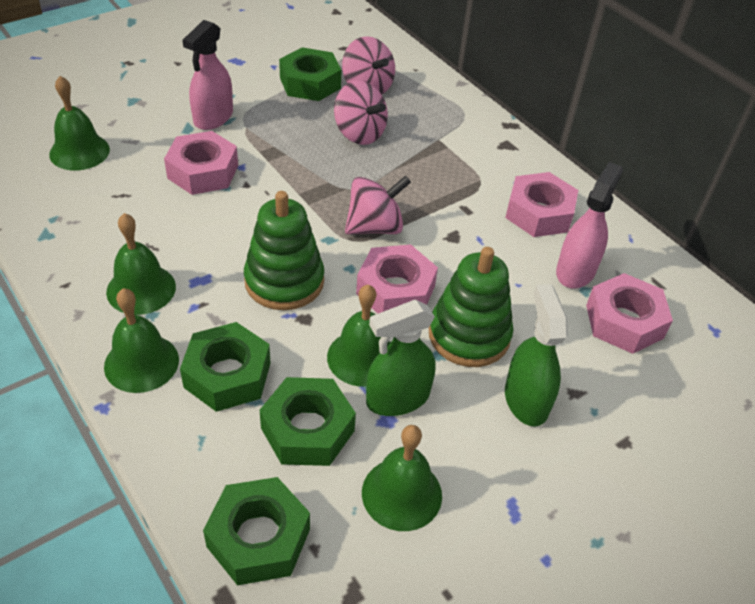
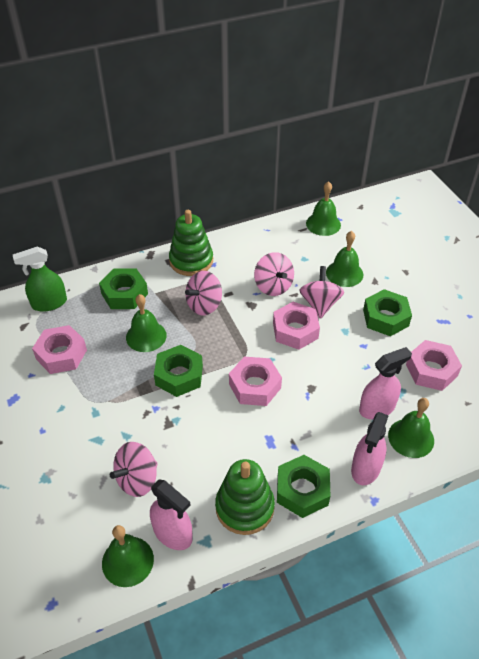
green spray bottle: [366,300,435,416] [505,284,568,427] = 2 -> [13,246,67,312] = 1
pink spinning top: [334,80,388,145] [342,36,395,94] [345,176,411,234] = 3 -> [110,442,158,497] [185,271,222,315] [254,252,294,296] [299,266,344,319] = 4
pink spray bottle: [182,20,233,130] [556,162,623,289] = 2 -> [150,480,193,550] [351,412,389,485] [359,347,412,419] = 3

